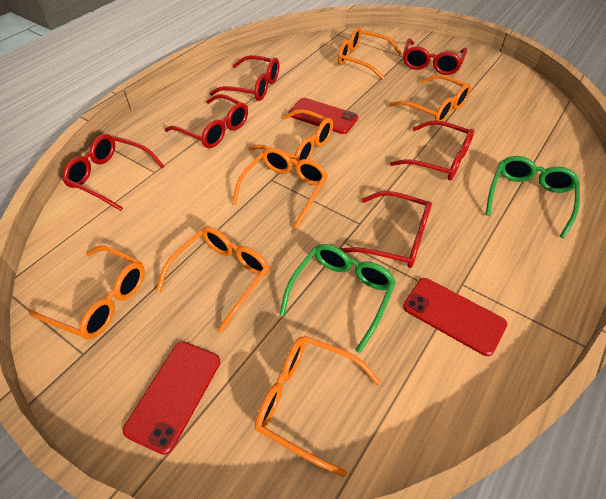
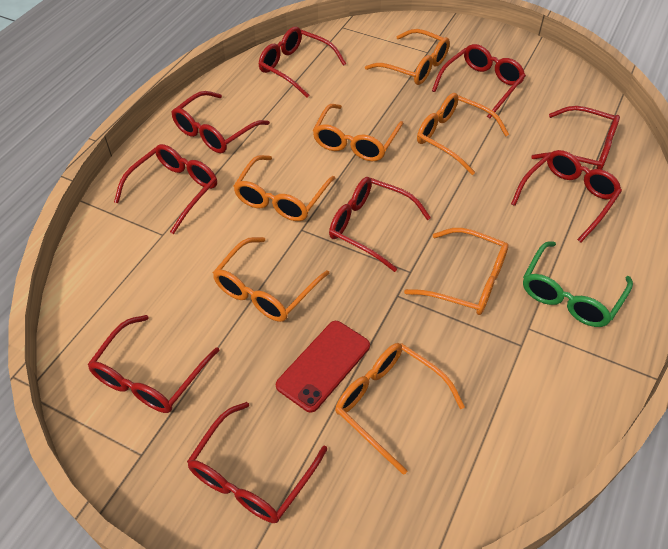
green glasses: [280,244,396,353] [485,156,580,238] = 2 -> [523,241,633,327] = 1
red glasses: [63,134,164,211] [165,94,248,148] [210,55,279,101] [340,191,432,268] [390,120,474,181] [403,38,467,75] = 6 -> [87,315,220,413] [114,144,217,234] [171,91,270,153] [187,402,327,523] [259,27,346,98] [329,177,431,272] [432,44,526,119] [511,150,622,242] [531,106,620,170] = 9
red phone: [123,342,220,455] [288,98,358,134] [403,278,507,356] = 3 -> [276,321,370,413] = 1

